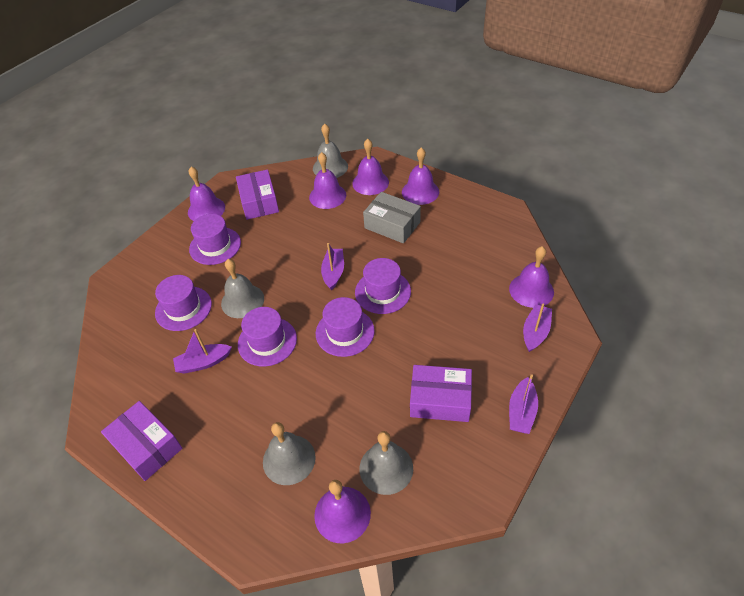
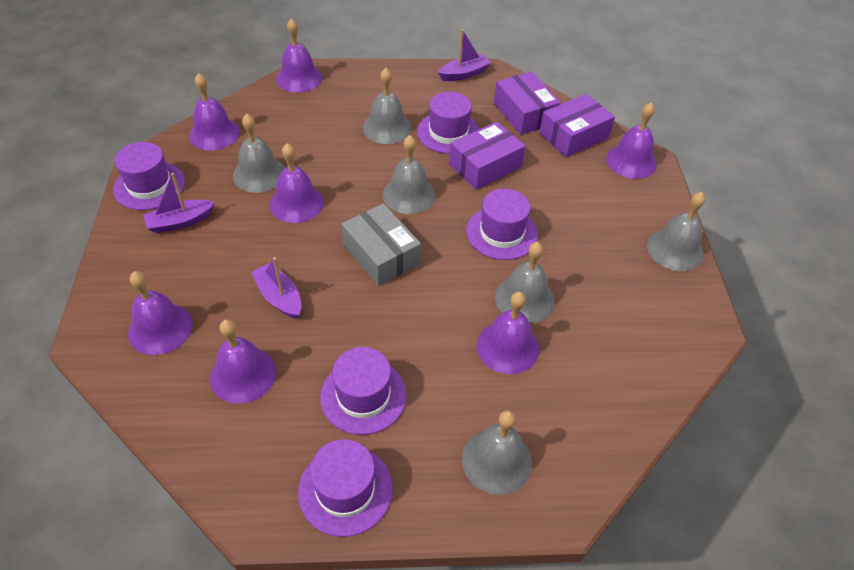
grey bell: [221,259,264,318] [263,422,316,485] [313,124,348,178] [360,431,413,495] = 4 -> [233,114,285,193] [363,68,411,144] [383,135,436,214] [462,410,532,495] [495,242,554,323] [647,192,705,271] = 6
purple bell: [188,167,225,221] [309,152,346,209] [314,480,371,543] [352,139,389,195] [402,147,439,205] [509,246,554,308] = 6 -> [128,271,193,355] [189,73,240,150] [210,319,277,404] [270,143,324,223] [276,18,322,93] [477,292,539,374] [606,102,657,179] = 7
purple boat: [173,329,232,374] [321,243,344,290] [509,374,538,434] [523,304,552,352] = 4 -> [143,173,215,233] [251,257,301,319] [438,29,491,81] = 3

